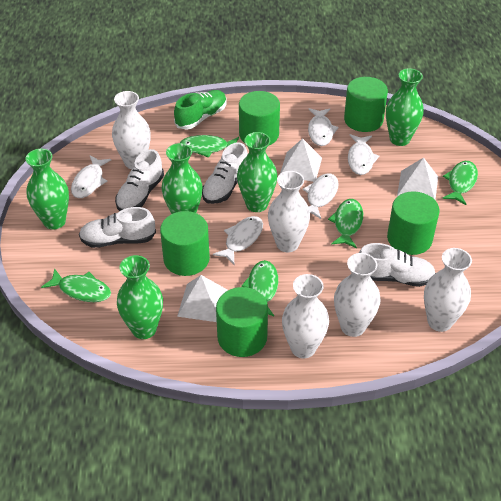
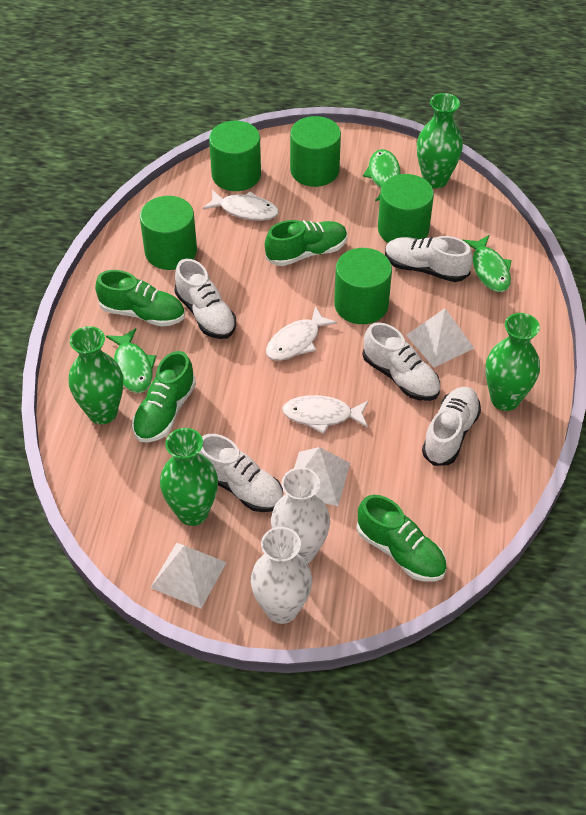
green fish: [41,268,111,302] [180,135,239,158] [241,260,278,316] [328,199,363,248] [442,161,478,205] = 5 -> [106,328,156,393] [363,149,401,201] [463,235,512,292] = 3
green shoe: [174,90,227,130] = 1 -> [95,270,185,327] [132,351,196,443] [265,220,347,266] [357,495,447,582] = 4
green vase: [25,149,69,230] [117,255,163,339] [162,143,203,214] [237,132,277,212] [386,68,424,146] = 5 -> [68,326,123,424] [160,428,218,526] [417,93,463,188] [485,313,540,411] = 4
white fish: [71,156,111,198] [213,216,263,264] [303,173,339,219] [308,108,339,146] [348,134,380,175] = 5 -> [203,190,279,221] [266,307,337,361] [282,395,369,434] = 3
white shoe: [79,207,156,248] [115,149,164,211] [202,142,248,204] [359,243,435,287] = 4 -> [174,259,236,339] [199,434,283,512] [362,322,440,401] [385,236,473,282] [422,387,481,466] = 5
white vase: [112,91,151,169] [268,171,310,252] [282,274,329,359] [334,253,380,337] [424,248,472,332] = 5 -> [251,527,312,624] [271,467,330,563] = 2

